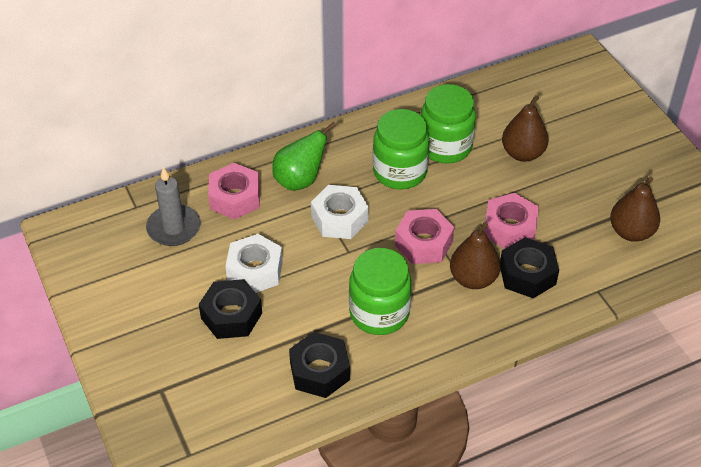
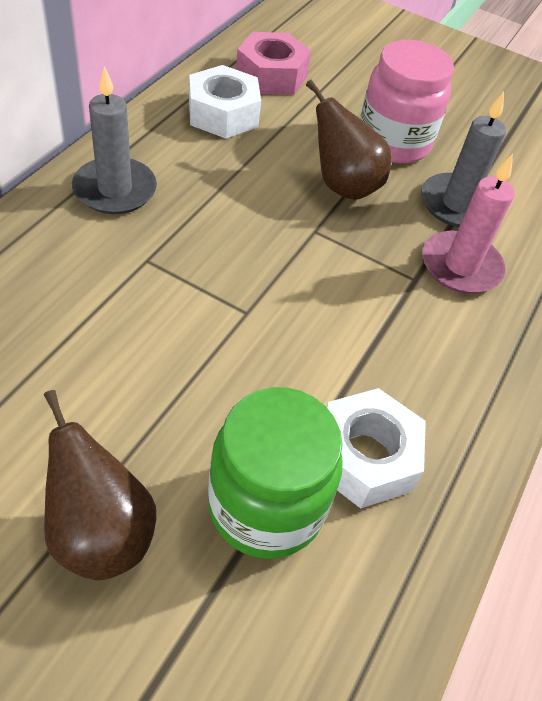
black nut: [199,279,262,339] [289,332,350,398] [500,237,559,298] = 3 -> none = 0
brown pear: [450,222,501,289] [502,95,549,162] [610,176,660,242] = 3 -> [43,390,156,580] [306,79,392,200] = 2
green jar: [349,248,412,335] [373,109,430,189] [421,84,476,164] = 3 -> [208,387,343,559] = 1
green pear: [272,121,336,191] = 1 -> none = 0
grey candle: [146,167,201,246] = 1 -> [72,66,157,214] [421,92,506,227] = 2
pink candle: none = 0 -> [422,154,515,294] = 1
pink jar: none = 0 -> [360,40,454,163] = 1
pink nut: [208,163,260,219] [395,209,454,264] [484,193,539,249] = 3 -> [236,32,311,95] = 1

